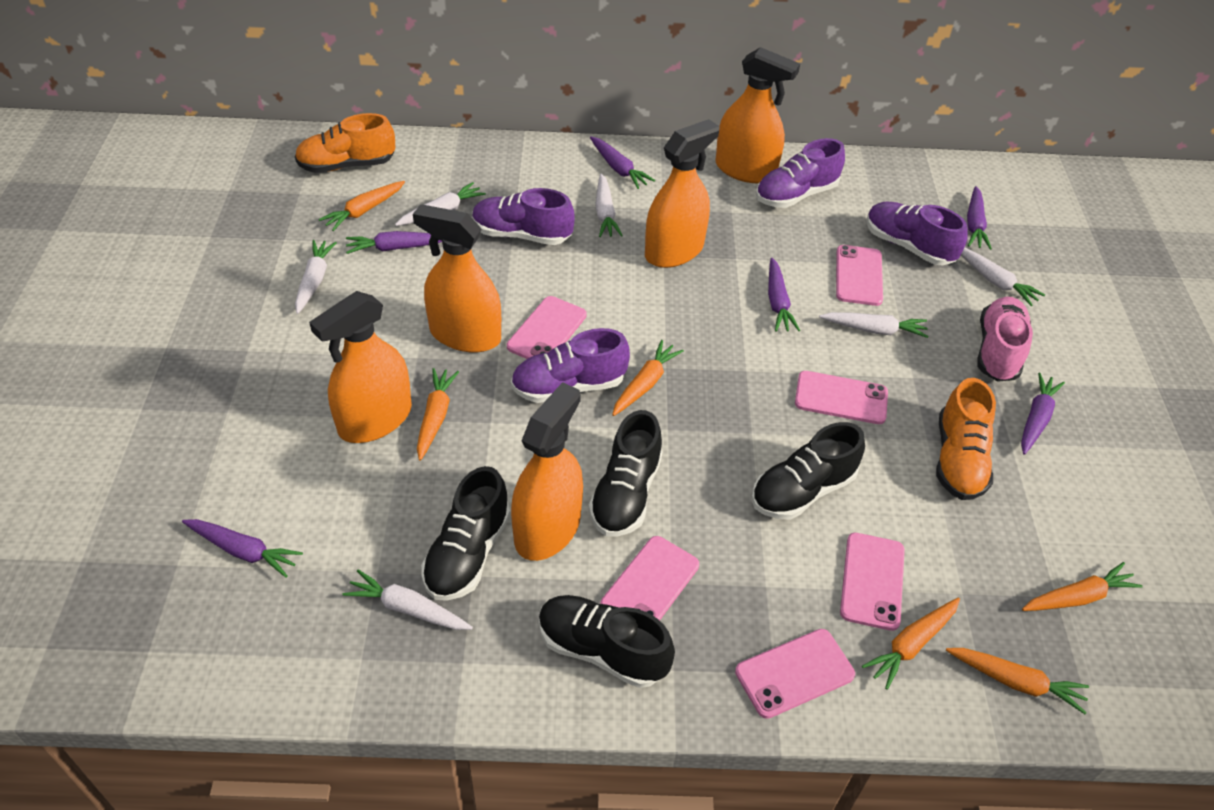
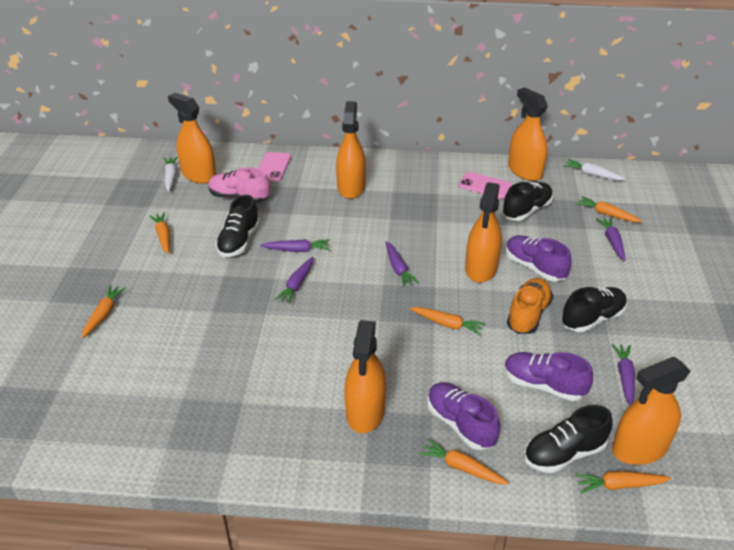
orange shoe: [295,113,395,173] [936,378,996,500] = 2 -> [507,278,553,334] = 1
orange spray bottle: [309,291,412,443] [413,204,501,353] [511,382,583,561] [645,119,720,268] [716,47,800,184] = 5 -> [168,93,216,184] [336,101,366,199] [344,320,386,433] [465,182,502,283] [508,87,548,181] [612,357,691,465] = 6
pink phone: [507,296,587,359] [600,536,699,621] [735,629,855,719] [795,371,888,424] [836,245,883,306] [840,533,905,631] = 6 -> [258,152,291,181] [459,172,512,199] = 2
purple carrot: [182,519,303,578] [346,231,442,254] [590,136,655,189] [768,258,800,332] [967,186,992,250] [1021,373,1065,455] = 6 -> [260,239,330,252] [274,257,314,304] [386,241,419,287] [596,217,626,261] [612,343,635,405] = 5
purple shoe: [472,188,574,245] [511,328,630,403] [756,138,845,208] [866,201,968,265] = 4 -> [427,382,500,450] [504,352,593,401] [506,235,572,281] = 3
white carrot: [295,240,337,314] [342,570,473,630] [395,182,486,226] [595,174,623,237] [819,312,929,338] [961,248,1045,306] = 6 -> [164,156,178,192] [564,159,626,181] = 2

